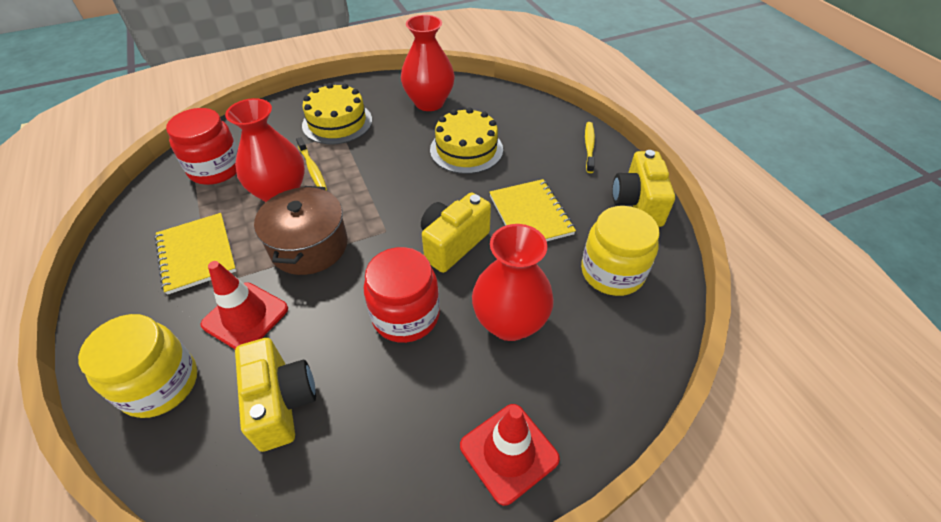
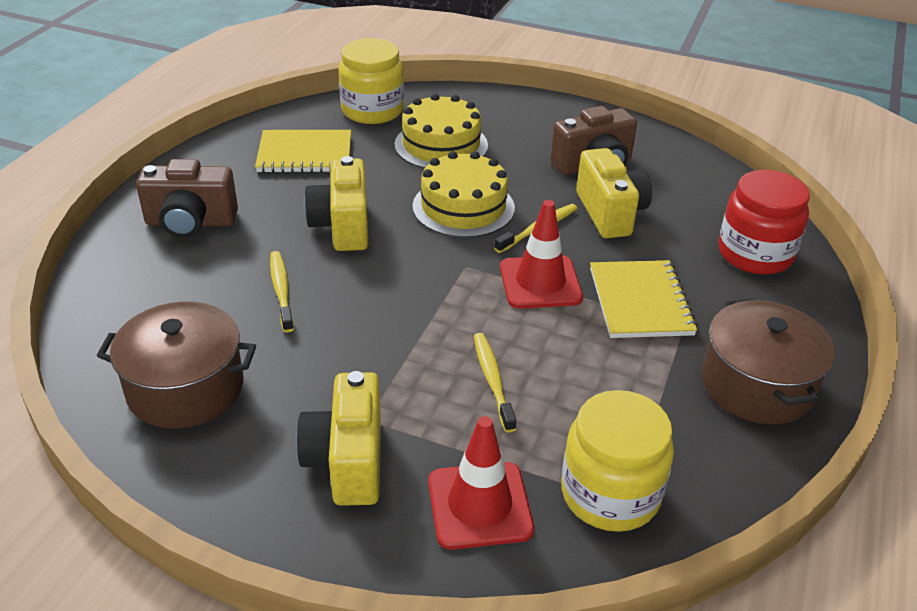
brown camera: none = 0 -> [136,159,238,238] [550,106,637,175] = 2
brown pot: [254,186,348,275] = 1 -> [97,301,256,429] [702,298,835,424] = 2
red jar: [166,108,238,185] [364,247,440,343] = 2 -> [718,170,810,275] = 1
red vase: [225,98,305,202] [401,15,455,111] [472,224,554,341] = 3 -> none = 0
yellow toothbrush: [296,137,327,190] [585,122,595,173] = 2 -> [270,251,294,332] [474,333,516,433] [494,204,578,253] = 3

